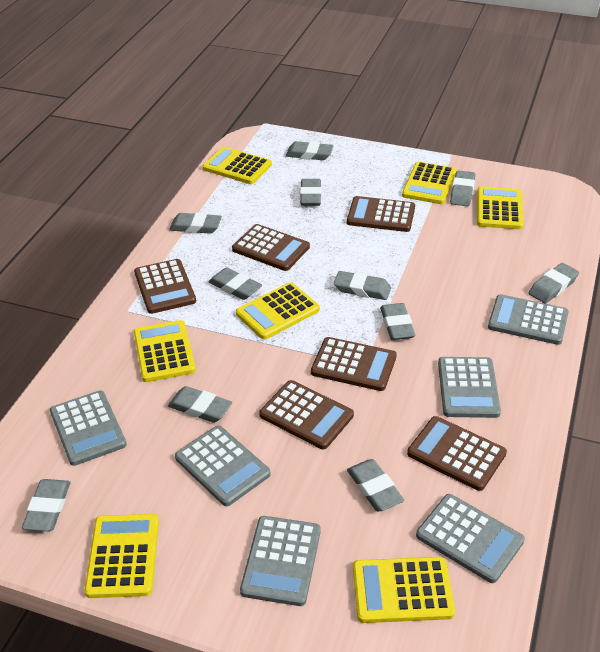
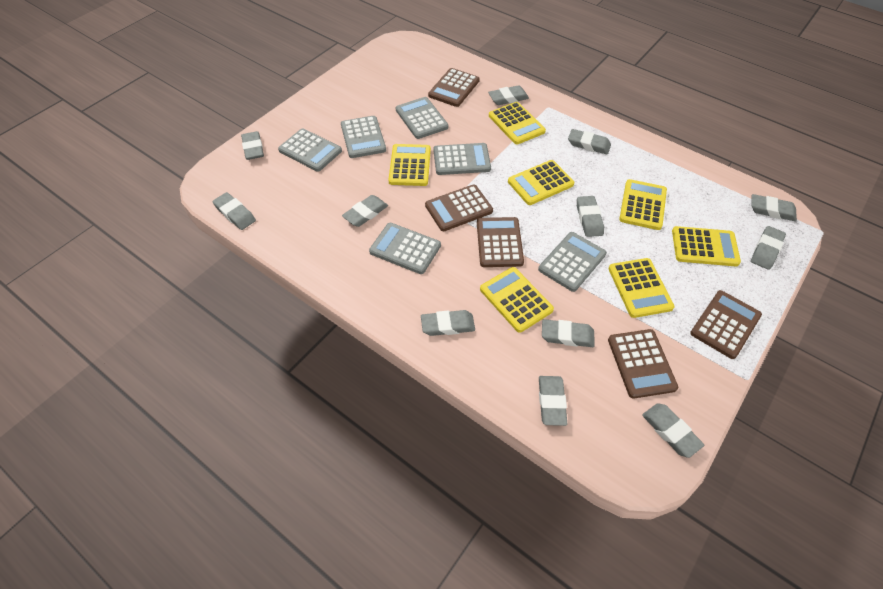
brown calculator: [134,259,196,314] [232,224,310,271] [259,380,354,449] [311,337,397,391] [347,196,415,232] [407,416,507,491] = 6 -> [425,185,493,231] [428,68,480,107] [477,217,524,267] [608,329,678,399] [690,290,762,359] = 5
grey eraser: [22,479,70,531] [168,386,232,423] [169,213,222,234] [208,268,262,300] [286,141,333,160] [300,179,321,206] [334,271,391,300] [347,459,404,511] [380,303,415,340] [450,170,475,206] [529,263,579,304] = 11 -> [212,192,256,230] [241,131,264,160] [342,195,388,227] [421,310,475,336] [488,85,529,105] [539,376,567,426] [542,319,595,347] [568,129,611,154] [577,196,604,237] [642,403,704,458] [751,226,786,270] [752,194,797,221] = 12

